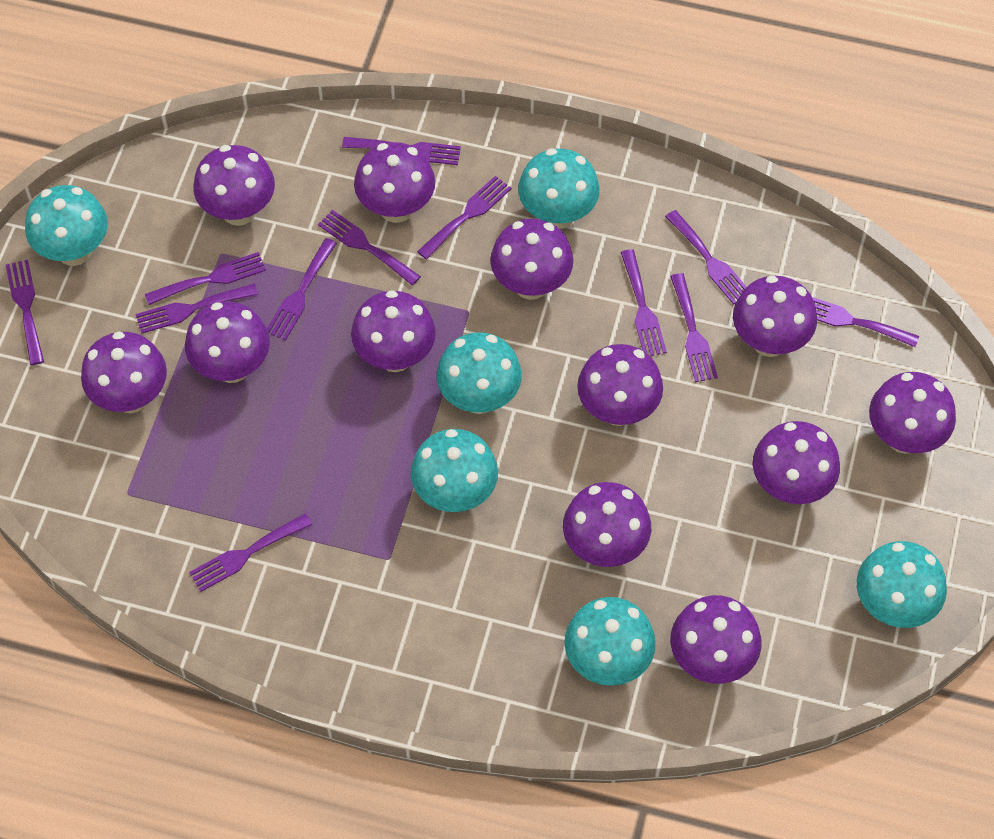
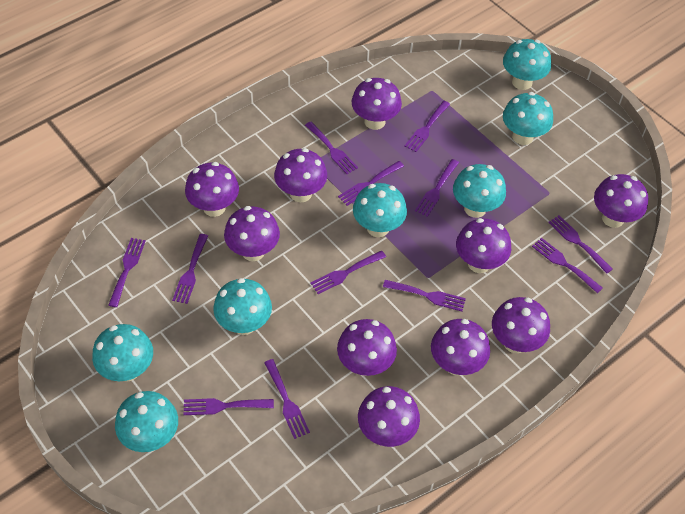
purple mushroom: [81,331,167,413] [185,302,270,383] [193,145,275,226] [351,290,436,372] [354,142,435,223] [490,219,573,300] [563,482,651,567] [577,344,663,426] [670,595,761,684] [733,275,817,357] [753,421,840,504] [869,372,956,454] = 12 -> [185,162,239,217] [224,206,280,261] [274,148,327,202] [337,319,397,376] [352,78,402,130] [358,386,420,447] [431,319,490,376] [456,218,511,273] [492,297,550,353] [594,174,648,228] = 10
turquoise mushroom: [25,185,108,266] [411,429,498,512] [437,332,522,414] [518,148,600,229] [564,597,656,686] [856,541,947,628] = 6 -> [92,324,153,382] [115,391,178,452] [213,278,272,335] [353,183,407,237] [453,164,506,218] [503,39,551,90] [503,92,553,145] = 7

